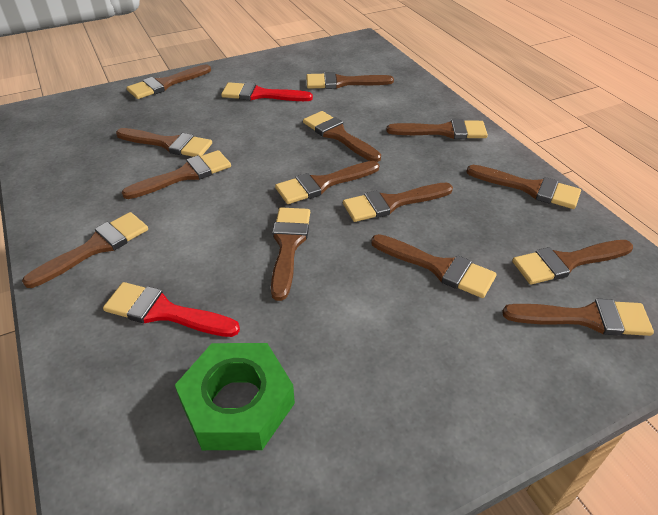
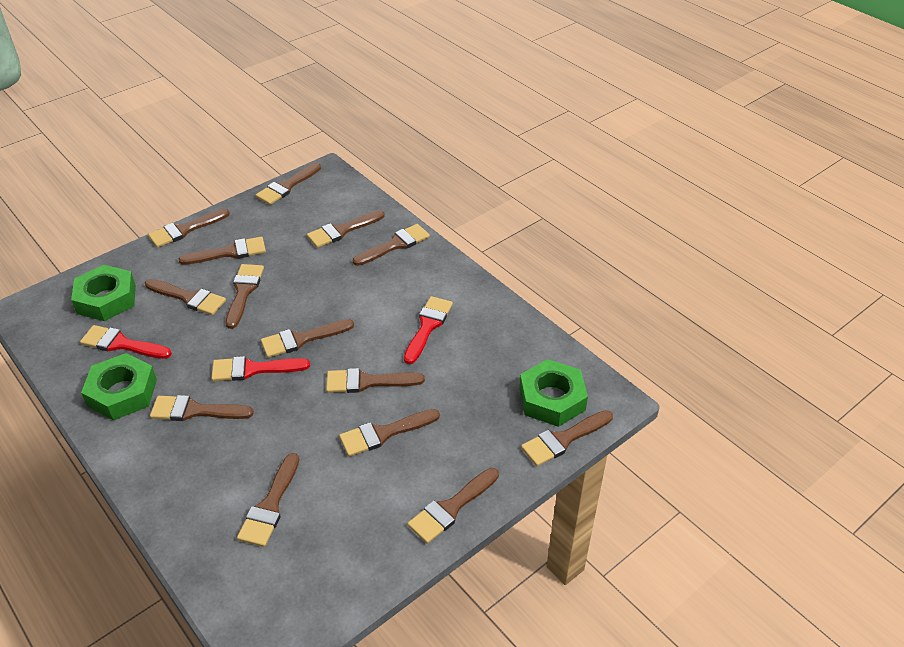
green nut: [175,343,295,450] = 1 -> [71,265,136,321] [81,353,157,420] [519,359,588,427] = 3
red brush: [103,282,240,337] [221,82,313,101] = 2 -> [80,325,172,359] [211,356,310,381] [404,296,453,364] = 3

